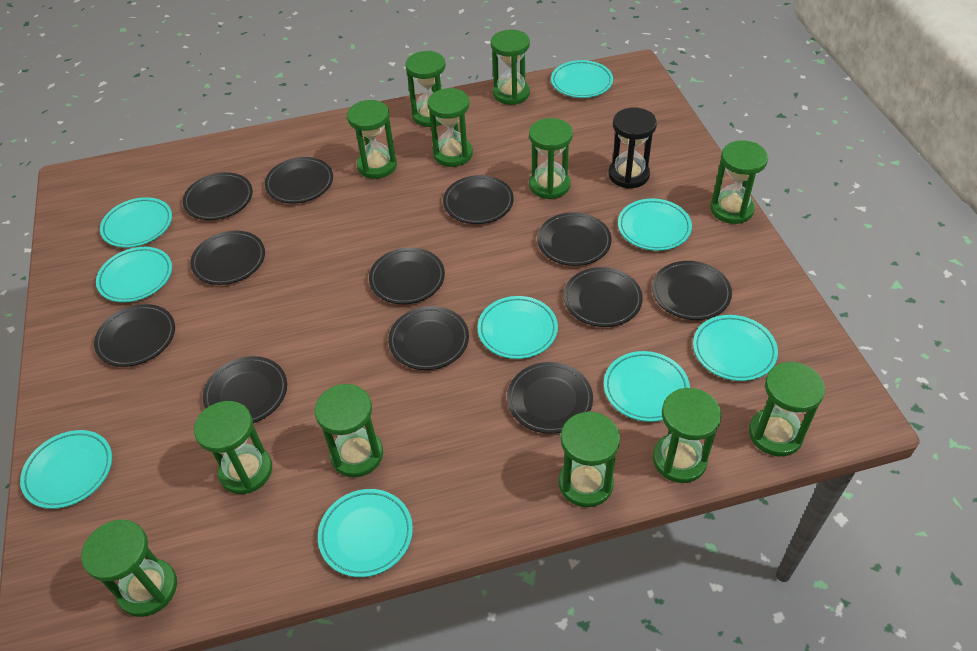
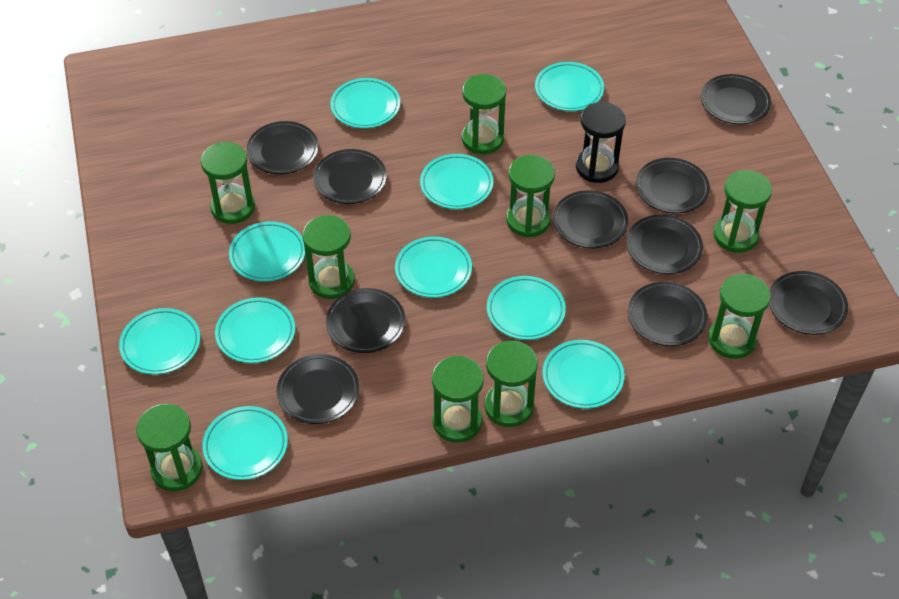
black plate: [94,304,175,367] [183,172,253,220] [190,231,265,285] [203,356,287,423] [265,157,333,204] [369,247,445,304] [388,306,469,370] [443,175,514,224] [507,362,593,434] [537,212,612,266] [564,267,643,327] [652,261,732,320] = 12 -> [246,121,319,175] [277,354,359,424] [313,149,387,204] [326,288,405,353] [553,190,628,248] [626,214,703,274] [628,282,707,346] [636,158,710,214] [701,74,771,124] [769,271,848,335] = 10
green hourglass: [81,519,177,617] [194,401,272,494] [315,384,383,477] [347,100,397,179] [405,51,446,127] [427,88,473,167] [491,30,530,105] [529,118,573,199] [559,411,620,507] [653,388,722,483] [710,140,768,224] [749,362,825,456] = 12 -> [136,404,202,491] [201,142,255,224] [302,215,355,299] [432,356,484,443] [462,74,506,154] [484,341,538,427] [506,155,555,237] [708,274,771,359] [713,170,772,253] = 9
turquoise plate: [20,430,112,509] [96,247,172,302] [100,197,172,248] [318,489,413,577] [478,296,558,359] [551,60,613,98] [604,351,690,422] [618,199,692,251] [693,315,778,381] = 9 -> [119,308,200,375] [202,406,288,480] [215,297,295,363] [229,221,305,282] [330,78,400,128] [395,236,472,298] [420,154,493,209] [487,276,566,340] [535,62,604,111] [542,340,624,409] = 10

